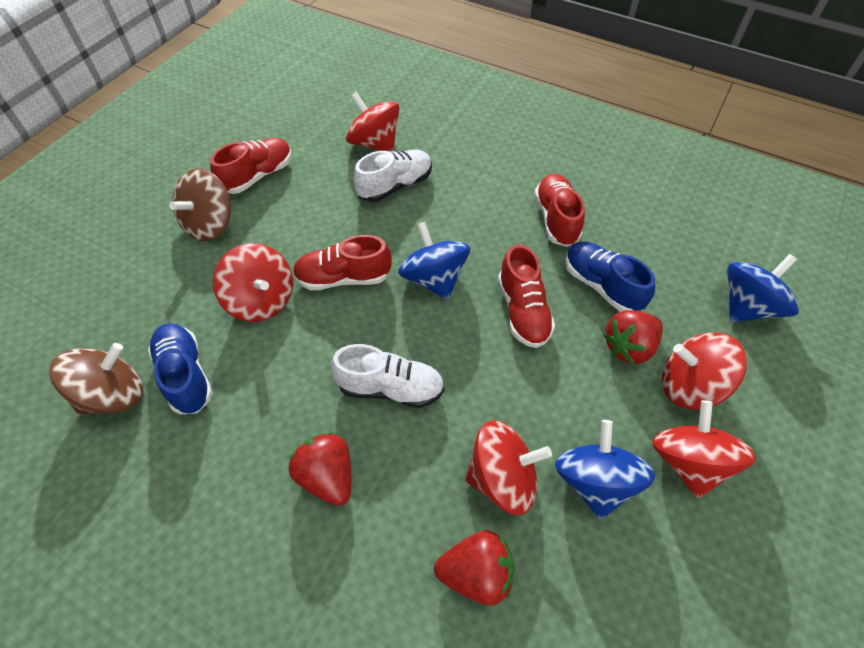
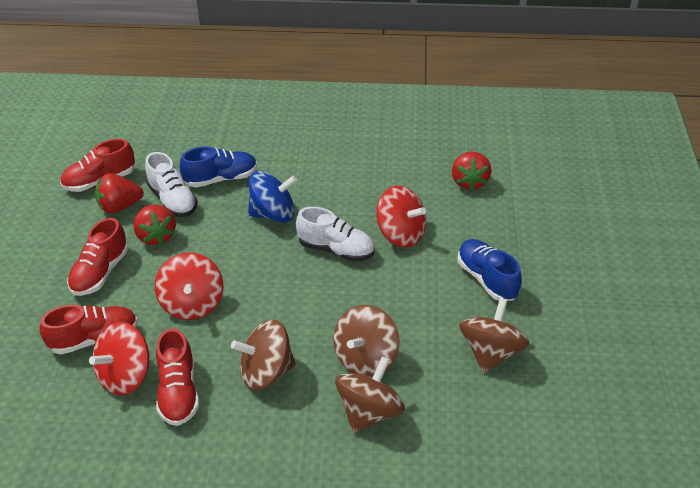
blue spinning top: [398,221,470,300] [555,420,655,519] [727,254,799,322] = 3 -> [248,171,297,222] = 1
brown spinning top: [49,343,143,415] [169,169,231,241] = 2 -> [231,319,296,391] [333,305,400,377] [335,357,405,433] [459,298,529,373] = 4
red spinning top: [213,243,293,322] [346,92,400,151] [465,420,552,515] [653,400,756,498] [662,333,747,410] = 5 -> [89,322,149,395] [155,253,223,320] [376,186,426,248] = 3

